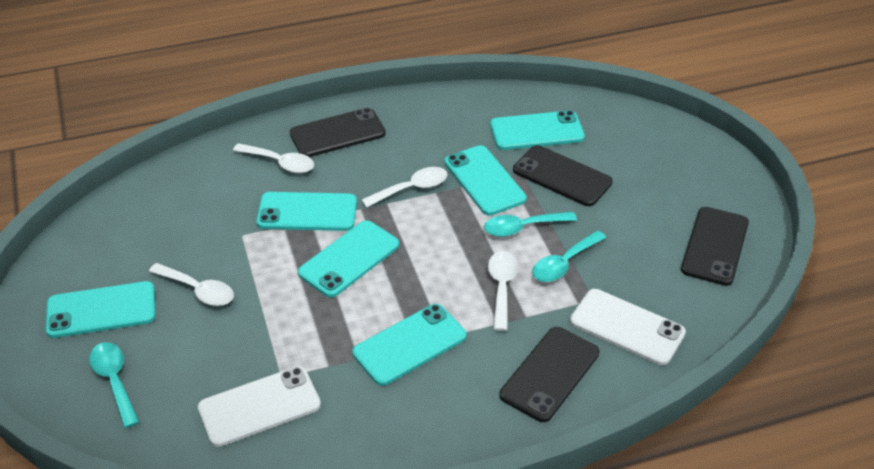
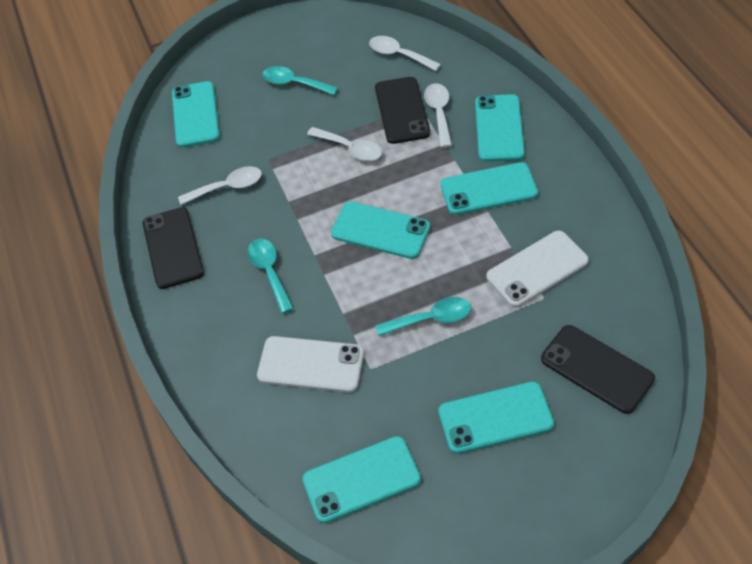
black phone: [290,108,386,157] [500,327,599,422] [513,145,613,206] [681,207,749,286] = 4 -> [143,207,204,289] [375,77,430,144] [541,325,655,414] = 3

